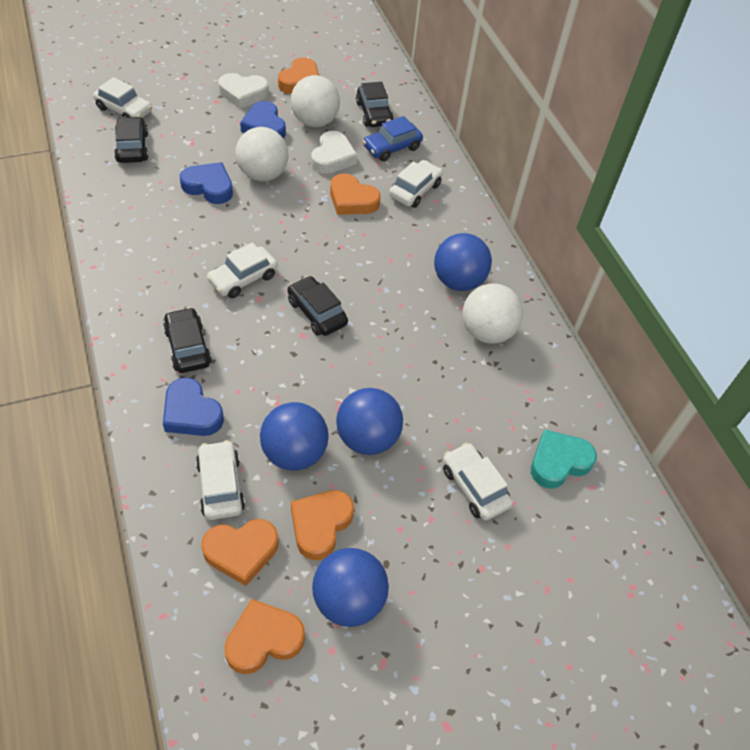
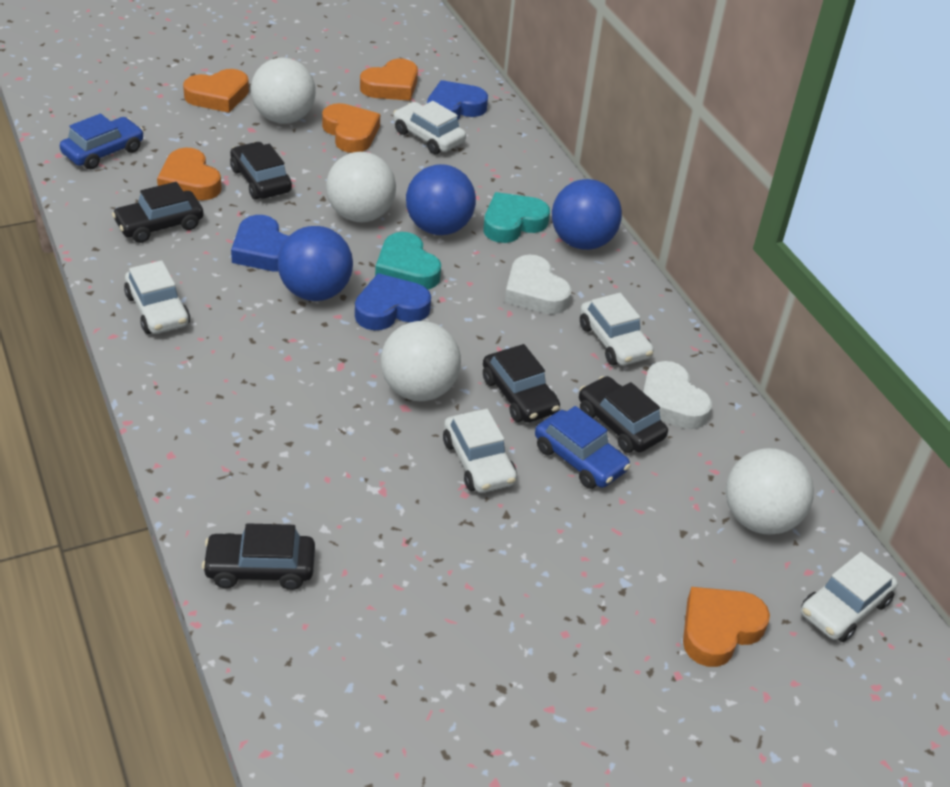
black car: [114,117,148,163] [163,307,212,373] [288,276,348,336] [356,82,394,127] = 4 -> [112,182,204,243] [202,523,315,590] [230,142,292,200] [483,344,560,423] [579,376,668,453] = 5
blue ball: [260,402,328,471] [312,548,389,627] [336,388,403,455] [434,233,492,291] = 4 -> [278,226,353,301] [406,164,476,235] [552,179,622,250] = 3
blue car: [363,116,423,161] = 1 -> [60,114,144,169] [535,406,631,489] = 2
turquoise heart: [531,429,597,489] = 1 -> [375,232,441,289] [483,192,550,243] = 2
white ball: [235,127,289,181] [291,75,340,127] [462,283,523,344] = 3 -> [251,58,316,124] [326,152,396,222] [381,321,461,401] [726,448,814,535] = 4

